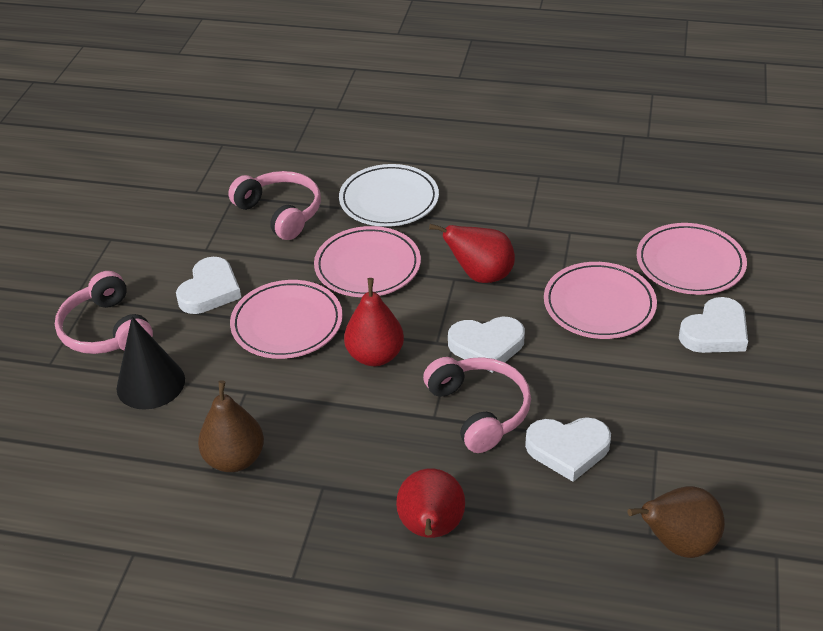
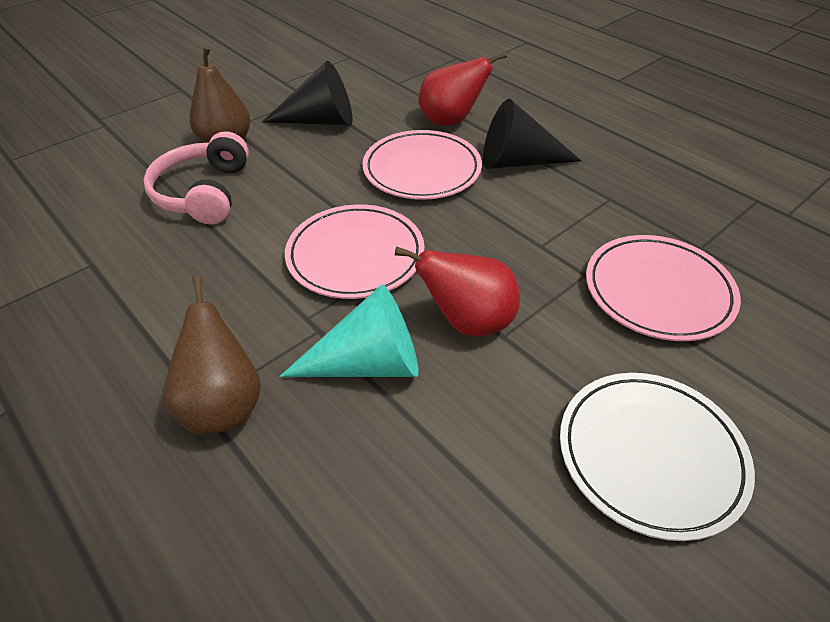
black cone: [117,316,185,410] = 1 -> [262,61,353,125] [483,99,581,169] = 2
pink headphones: [55,271,153,354] [228,171,321,240] [423,357,531,453] = 3 -> [143,131,249,224] = 1
pink plate: [230,280,343,359] [314,226,421,297] [544,262,657,339] [637,223,747,295] = 4 -> [285,204,424,299] [362,130,482,200] [586,235,741,341] = 3
red pear: [344,278,404,366] [396,469,465,538] [429,224,515,283] = 3 -> [395,247,520,336] [419,52,507,126] = 2
turquoise cone: none = 0 -> [279,284,419,377] = 1
white heart: [176,257,241,314] [448,317,525,373] [525,417,611,482] [679,297,748,353] = 4 -> none = 0

